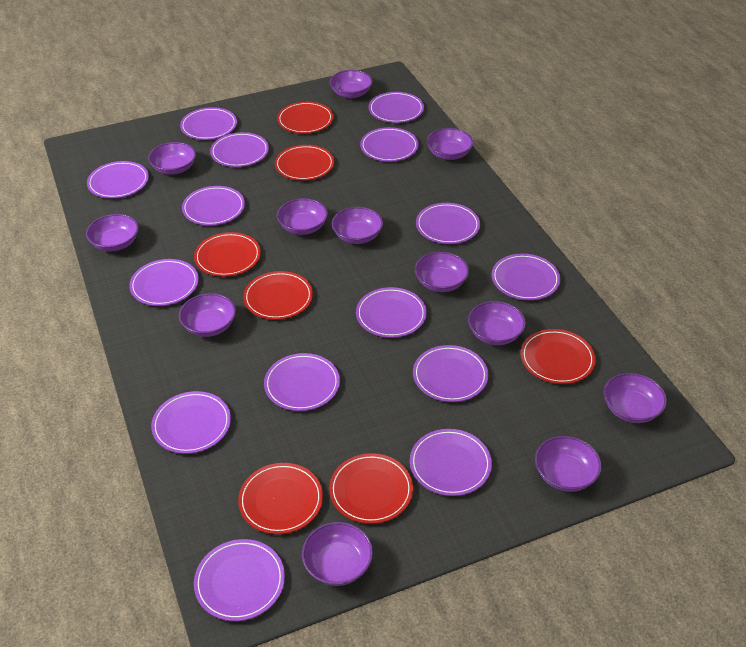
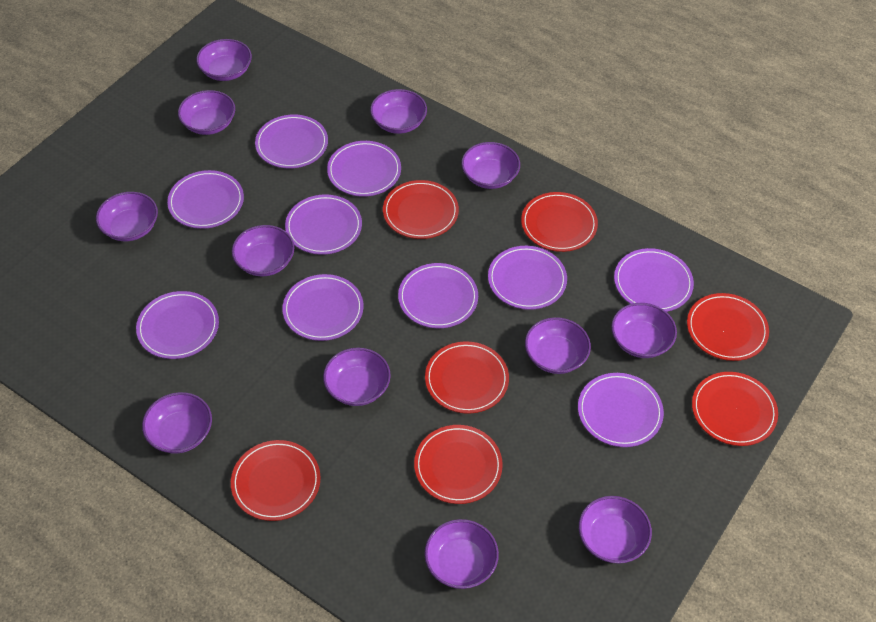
purple plate: [87,161,149,198] [129,259,199,306] [151,391,231,454] [180,107,237,140] [182,186,245,226] [194,539,285,621] [210,132,269,167] [264,353,340,411] [356,287,427,338] [360,127,418,162] [369,92,424,123] [410,429,492,496] [413,345,488,402] [416,203,480,244] [492,254,560,300] = 15 -> [136,291,219,359] [167,170,244,229] [255,115,328,168] [282,274,363,341] [285,194,362,255] [327,141,401,197] [398,263,478,328] [488,246,567,310] [578,373,664,447] [614,248,694,312] = 10

